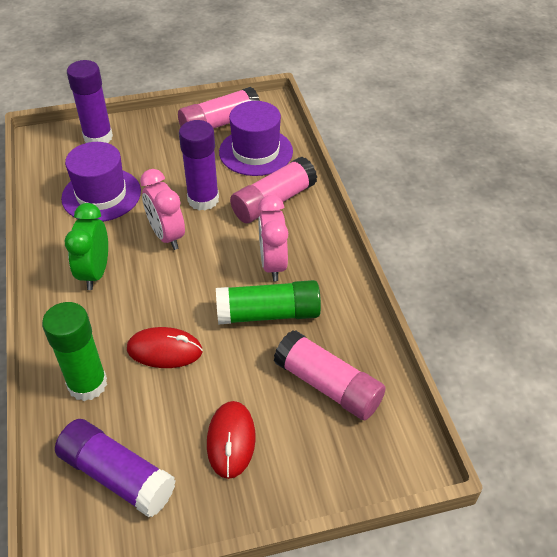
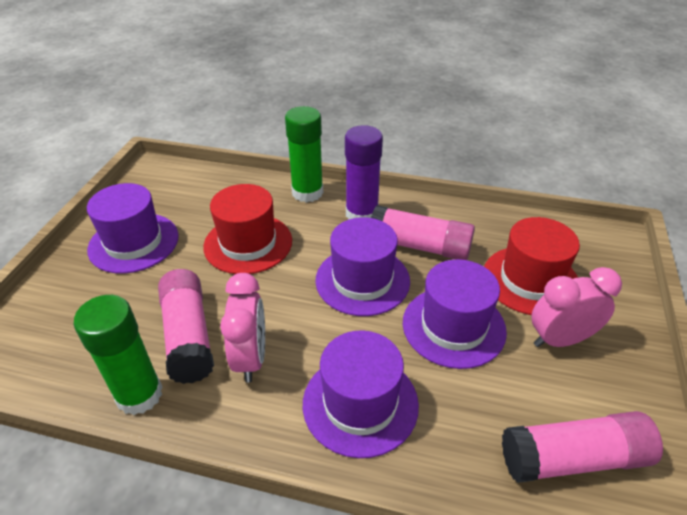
green clock: [64,203,108,290] = 1 -> none = 0
purple glue stick: [55,419,176,517] [67,60,113,143] [179,120,219,211] = 3 -> [345,125,383,220] = 1
purple hat: [61,142,141,222] [219,101,293,176] = 2 -> [87,183,179,274] [303,330,419,458] [315,217,410,316] [403,259,507,369] = 4
red hat: none = 0 -> [203,184,292,274] [484,217,580,315] = 2
red mouse: [127,327,202,368] [207,401,256,479] = 2 -> none = 0

